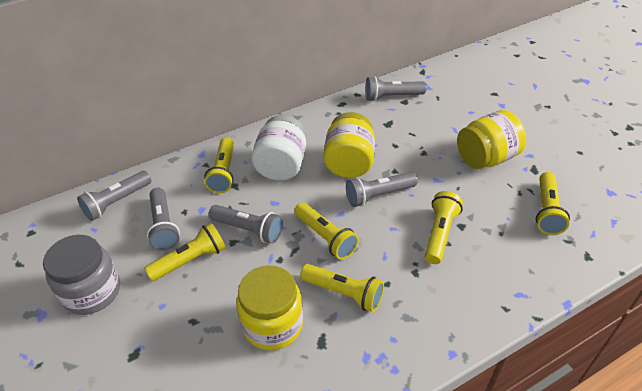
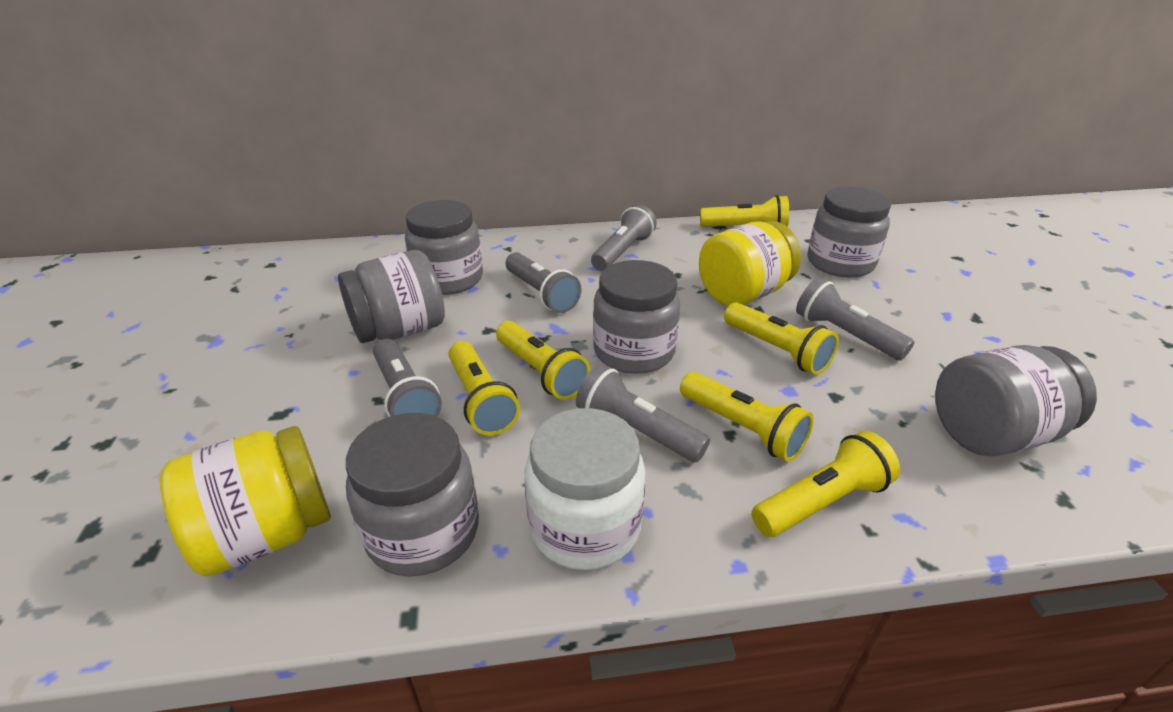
grey jar: [43,235,120,315] = 1 -> [338,250,445,343] [346,413,479,577] [405,200,483,295] [593,260,680,374] [807,187,891,278] [935,345,1097,456] = 6
yellow jar: [236,265,303,350] [324,112,375,178] [457,110,526,169] = 3 -> [160,426,331,576] [699,221,801,306] = 2

